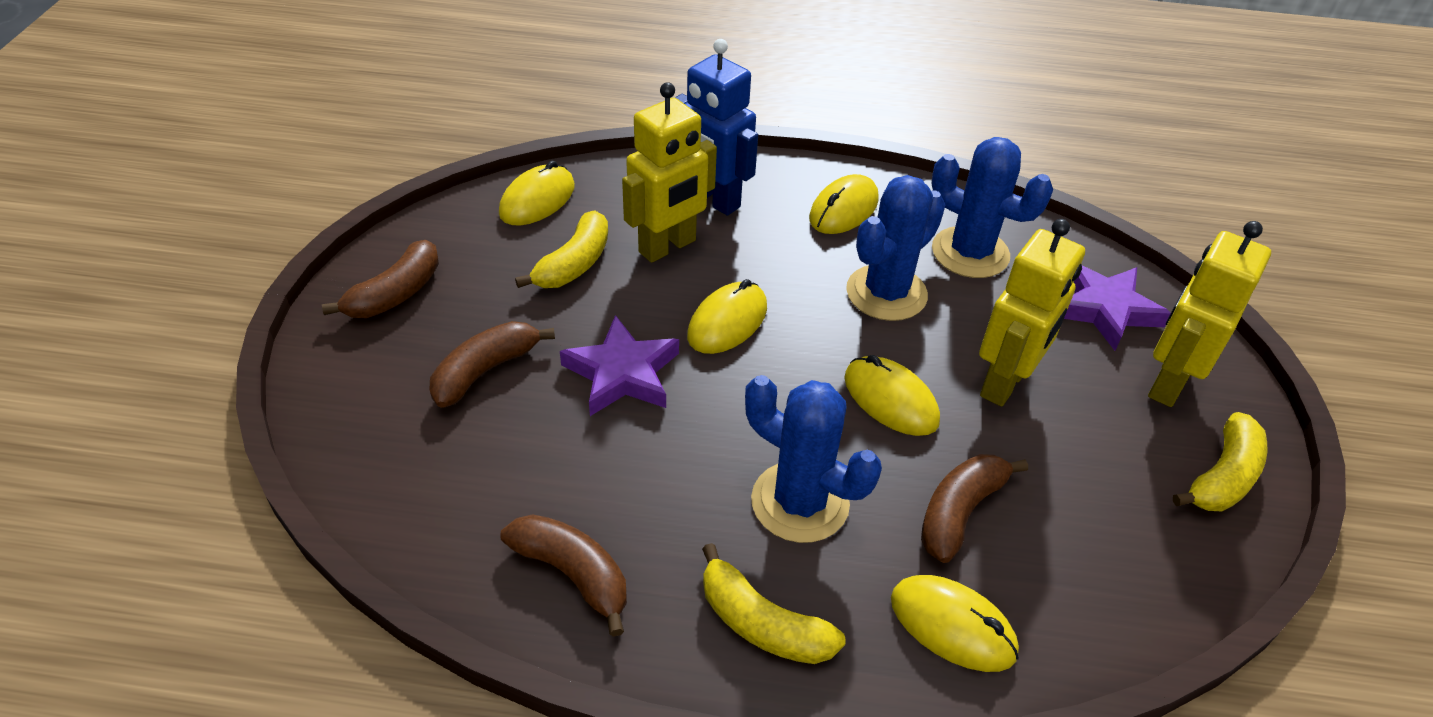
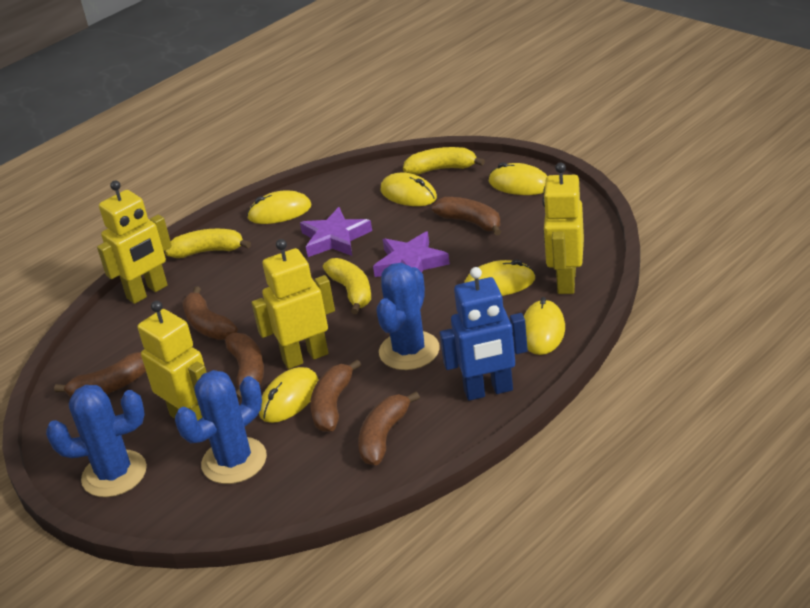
brown banana: [322,240,439,318] [430,321,555,408] [500,514,627,637] [921,454,1028,563] = 4 -> [54,352,146,397] [182,287,237,340] [225,333,264,400] [310,360,361,432] [358,392,420,466] [432,197,501,236] = 6
yellow mouse: [499,161,575,225] [687,279,767,354] [809,174,879,234] [844,355,940,436] [891,575,1019,672] = 5 -> [247,191,311,224] [259,367,319,423] [380,172,437,206] [464,260,535,296] [489,162,547,195] [524,297,565,355] = 6
yellow robot: [622,82,717,263] [979,219,1085,406] [1148,221,1271,407] = 3 -> [97,180,172,304] [138,301,207,420] [251,239,335,369] [542,162,584,294] = 4

